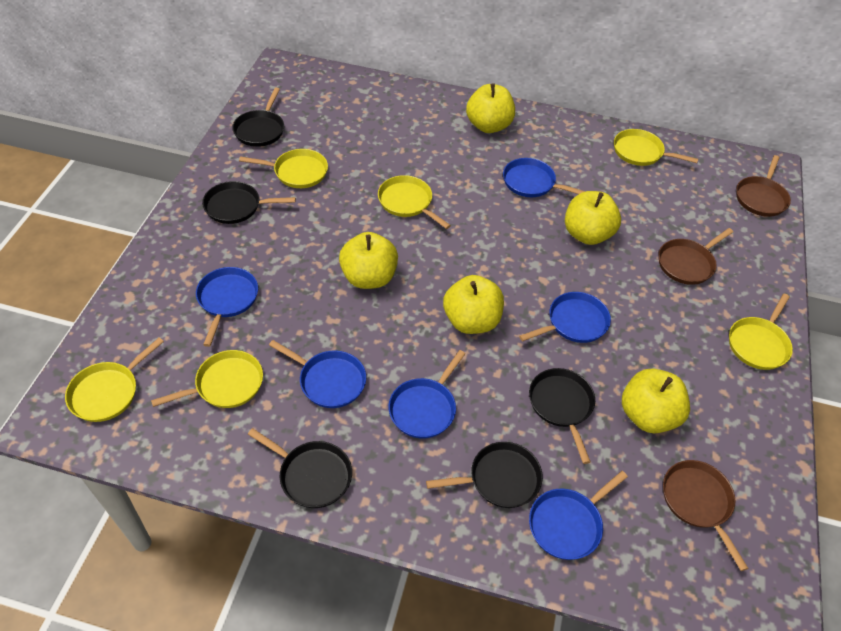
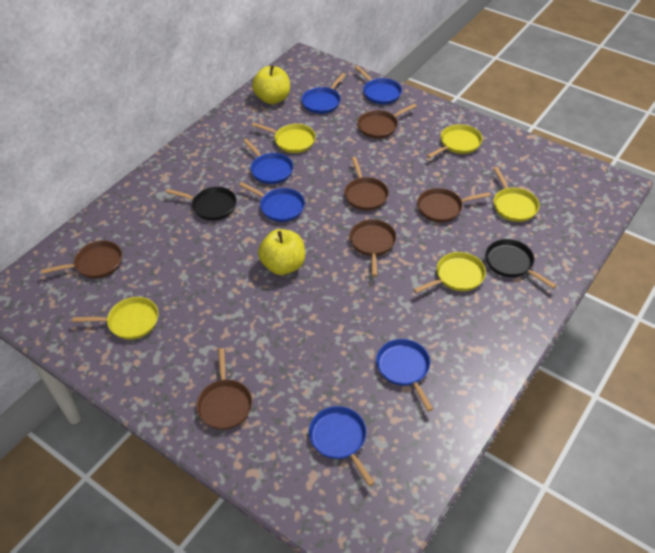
black pan: [202,181,296,224] [232,88,284,147] [248,428,352,508] [426,442,543,508] [529,368,595,464] = 5 -> [166,187,237,220] [485,239,557,289] = 2
brown pan: [658,228,733,285] [663,460,748,571] [736,155,791,217] = 3 -> [41,241,122,278] [196,348,252,430] [344,157,389,210] [349,219,396,276] [357,104,417,138] [417,188,491,222] = 6
yellow apple: [339,232,398,289] [443,275,504,334] [466,84,515,133] [565,191,621,245] [622,368,690,433] = 5 -> [252,65,290,104] [258,229,305,275] = 2
yellow pan: [65,338,164,422] [151,350,263,408] [239,149,328,188] [378,175,451,229] [614,129,698,166] [729,294,793,370] = 6 -> [72,297,158,339] [252,122,316,153] [414,252,486,293] [427,124,483,158] [493,167,540,222] = 5

